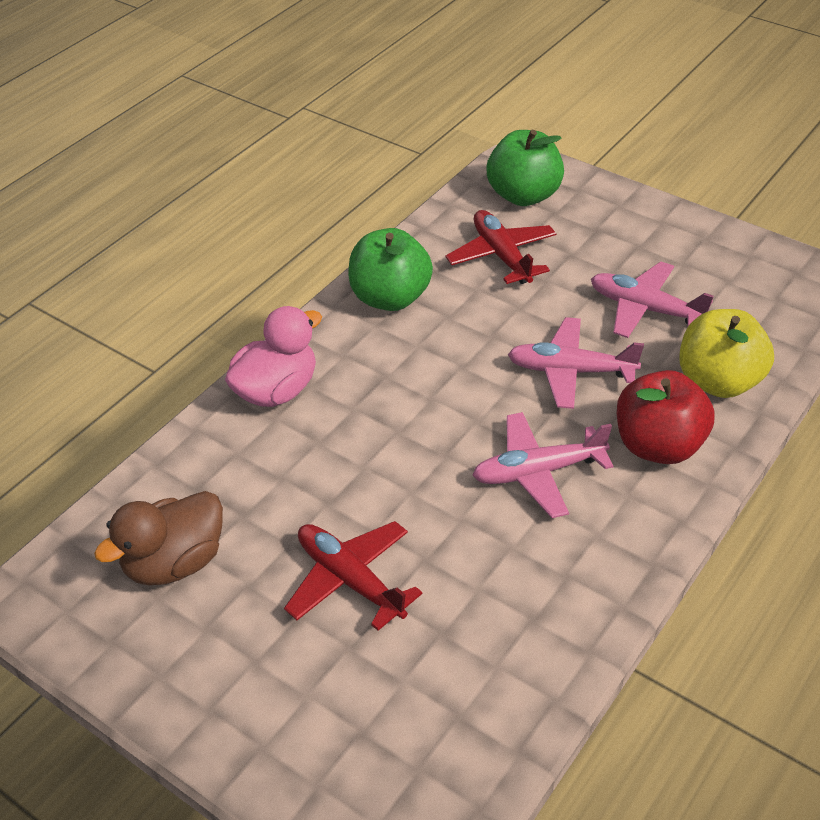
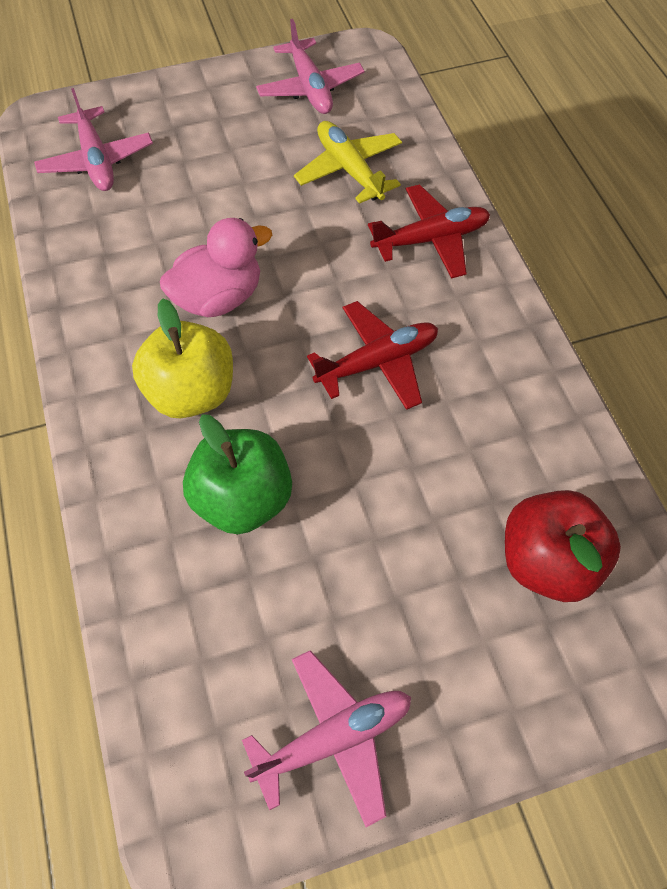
brown duck: [94,491,223,585] = 1 -> none = 0
green apple: [348,228,433,311] [487,130,564,206] = 2 -> [183,414,292,534] = 1
yellow plane: none = 0 -> [294,121,402,204] = 1

